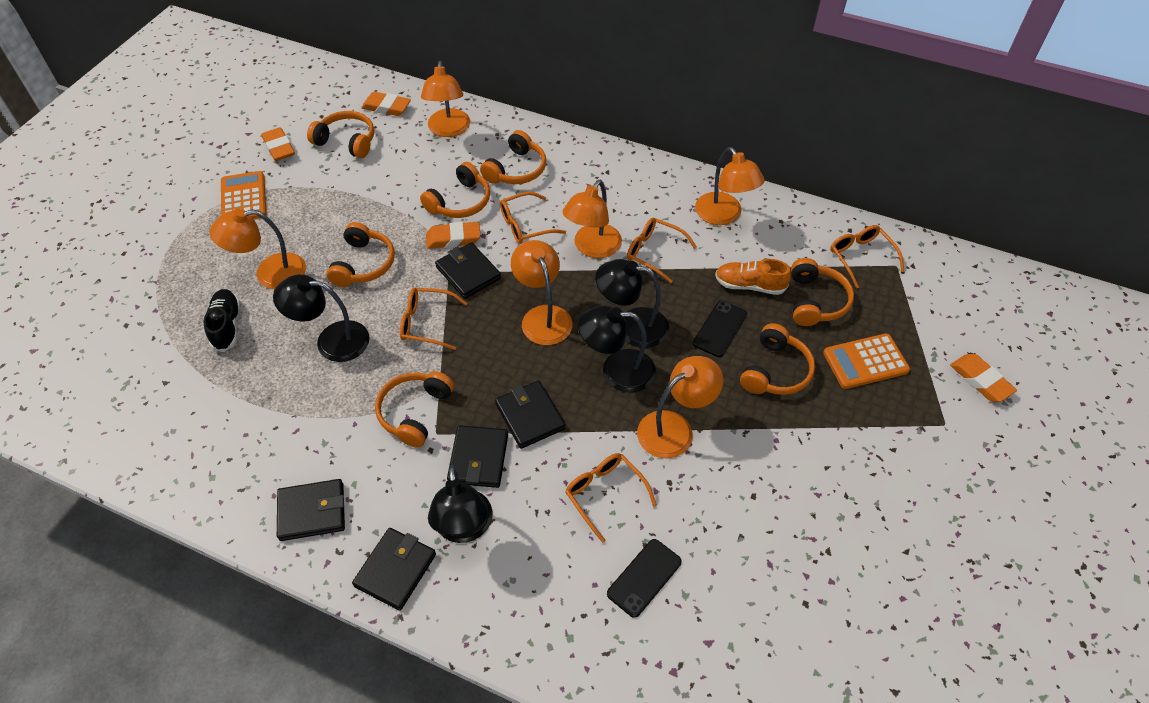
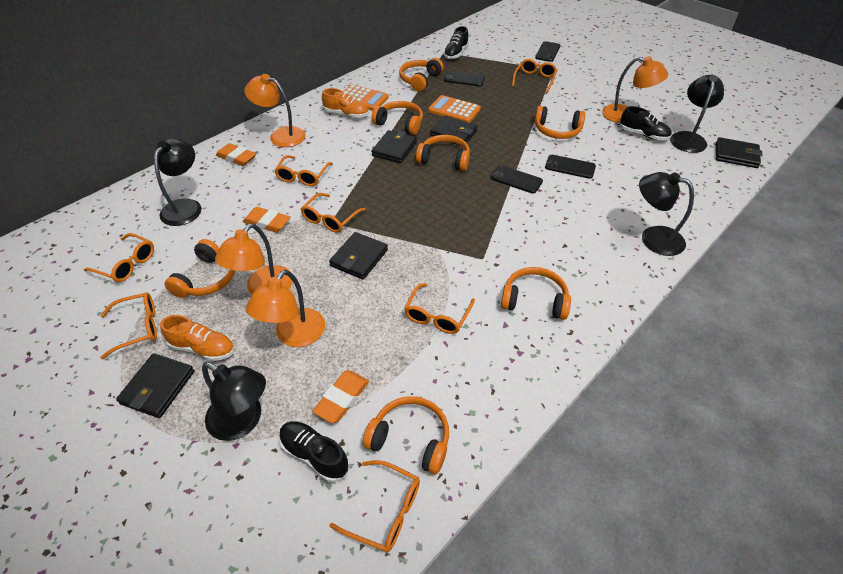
black phone: [607,539,682,618] [693,300,747,357] = 2 -> [444,71,485,86] [490,165,543,193] [535,41,560,62] [545,155,596,179] = 4
black shoe: [203,289,240,352] = 1 -> [279,421,350,482] [444,26,469,59] [619,106,671,140] = 3
orange eraser: [261,127,295,161] [361,92,411,116] [426,222,481,249] [950,354,1017,402] = 4 -> [216,143,256,166] [243,207,291,233] [312,371,369,423] = 3
orange glasses: [400,288,467,350] [500,192,566,244] [565,453,657,543] [627,218,697,283] [830,225,905,289] = 5 -> [84,233,154,282] [101,292,157,359] [274,155,333,186] [301,193,366,233] [329,460,420,552] [404,283,475,334] [512,59,557,93] = 7
orange lamp: [210,208,306,289] [421,60,470,137] [511,240,573,345] [562,180,622,258] [637,356,723,458] [695,147,765,225] = 6 -> [215,223,293,295] [244,74,306,147] [246,270,325,347] [602,56,668,123] = 4
orange shoe: [715,259,791,295] = 1 -> [160,315,235,361] [322,88,369,118] = 2

